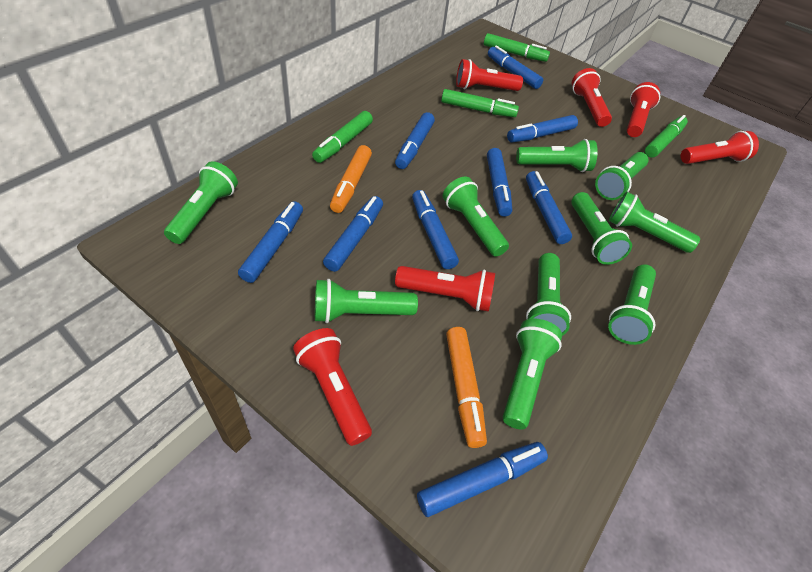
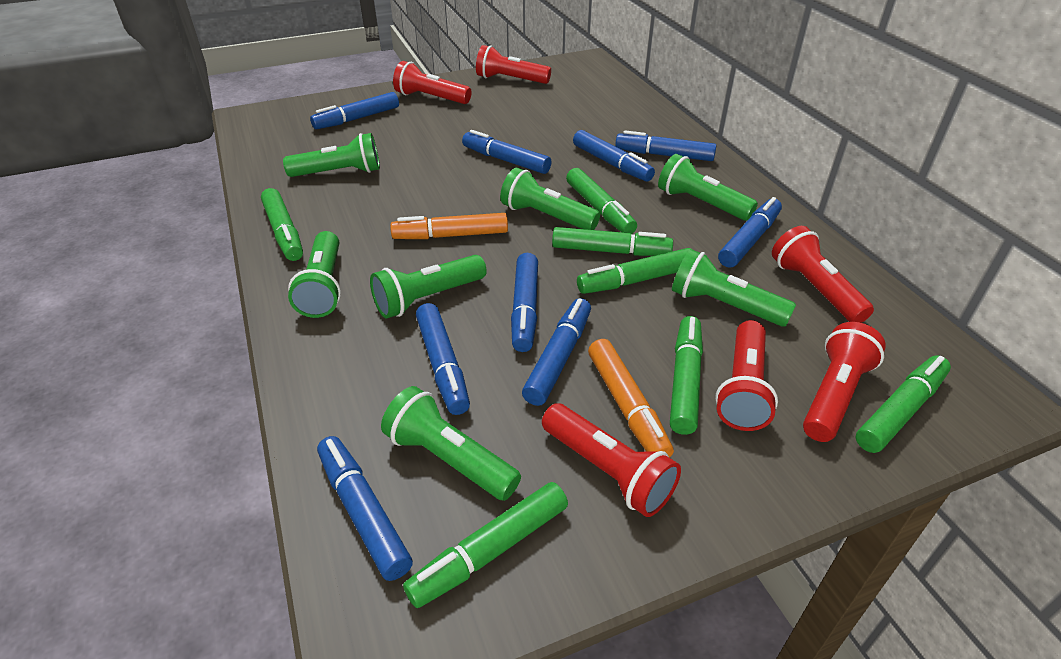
green flashlight: [164,161,238,244] [315,279,418,323] [443,177,509,257] [503,319,562,429] [516,139,598,172] [526,253,571,336] [571,192,632,265] [595,152,649,200] [608,264,656,345] [609,192,700,253] = 10 -> [283,133,380,177] [288,231,341,318] [370,255,487,319] [381,386,521,501] [500,167,600,230] [658,154,758,221] [672,249,796,327] = 7
green marker: [312,111,373,163] [441,89,519,117] [484,33,550,62] [645,115,688,158] = 4 -> [261,188,303,261] [403,482,568,608] [552,227,673,256] [566,168,637,234] [577,248,691,294] [670,316,703,435] [856,355,951,453] = 7

